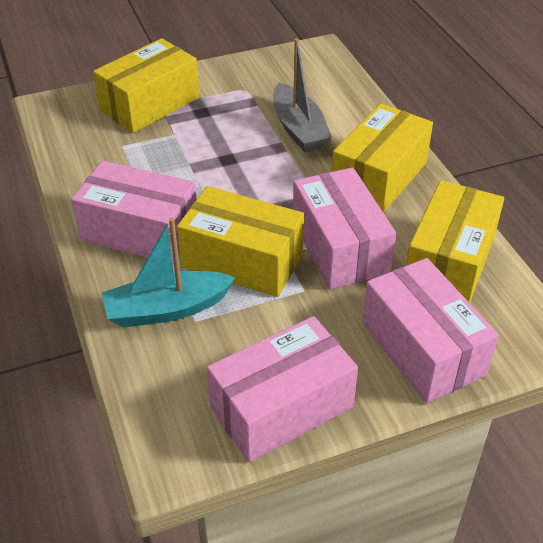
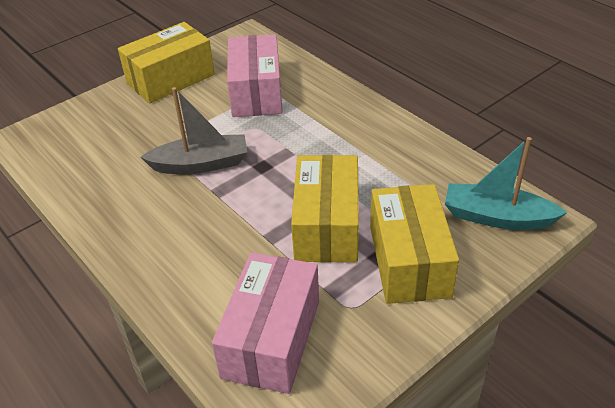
pink box: [71,161,197,264] [207,316,358,462] [293,167,396,290] [362,258,499,403] = 4 -> [212,252,319,394] [227,34,283,117] = 2
yellow box: [93,38,199,133] [177,186,304,297] [332,103,433,213] [406,180,504,303] = 4 -> [118,22,215,104] [291,155,359,263] [370,184,459,304] = 3

